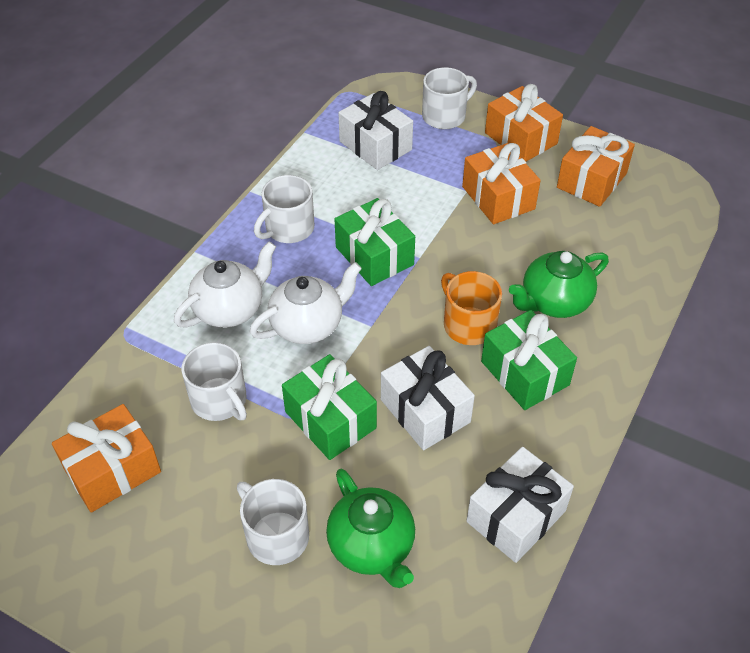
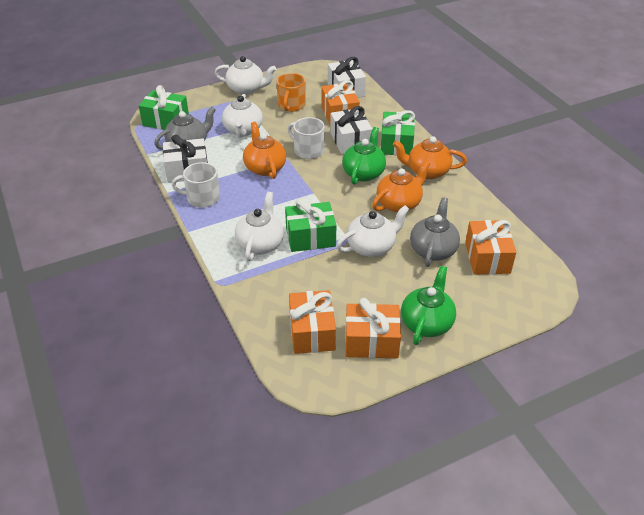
grey teapot: none = 0 -> [154,107,216,150] [410,197,460,267] = 2
orange teapot: none = 0 -> [243,122,286,179] [372,161,430,213] [393,136,467,179] = 3
white mug: [182,342,247,421] [237,479,309,565] [254,175,314,243] [422,67,477,129] = 4 -> [172,162,220,208] [288,117,325,159] = 2
white teapot: [174,242,276,328] [250,262,362,344] = 2 -> [215,56,276,95] [222,94,263,137] [235,192,284,261] [336,205,410,257] = 4

